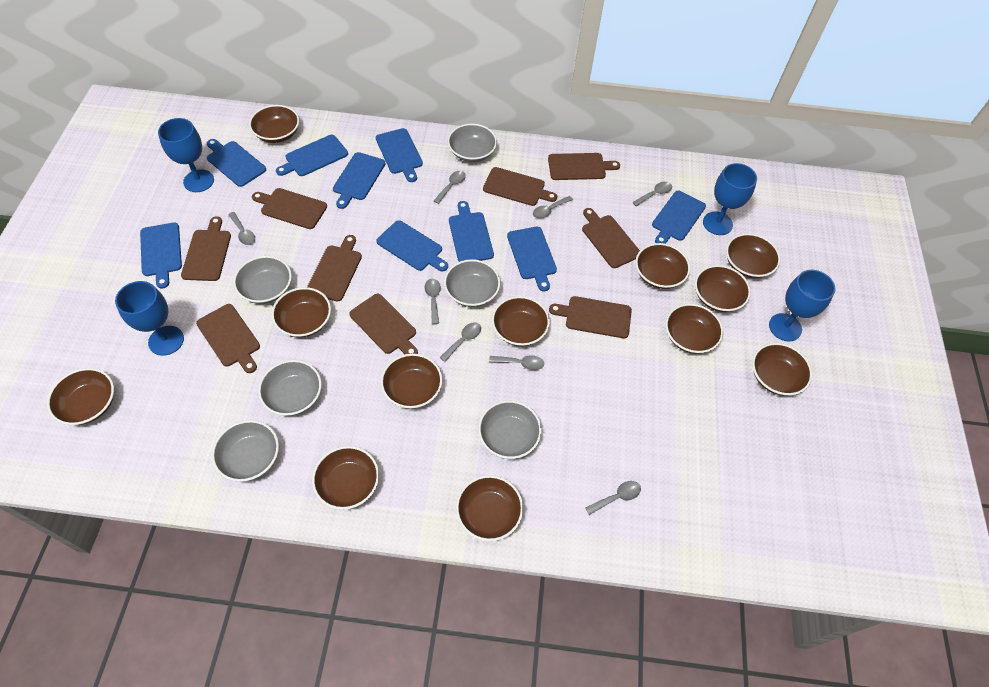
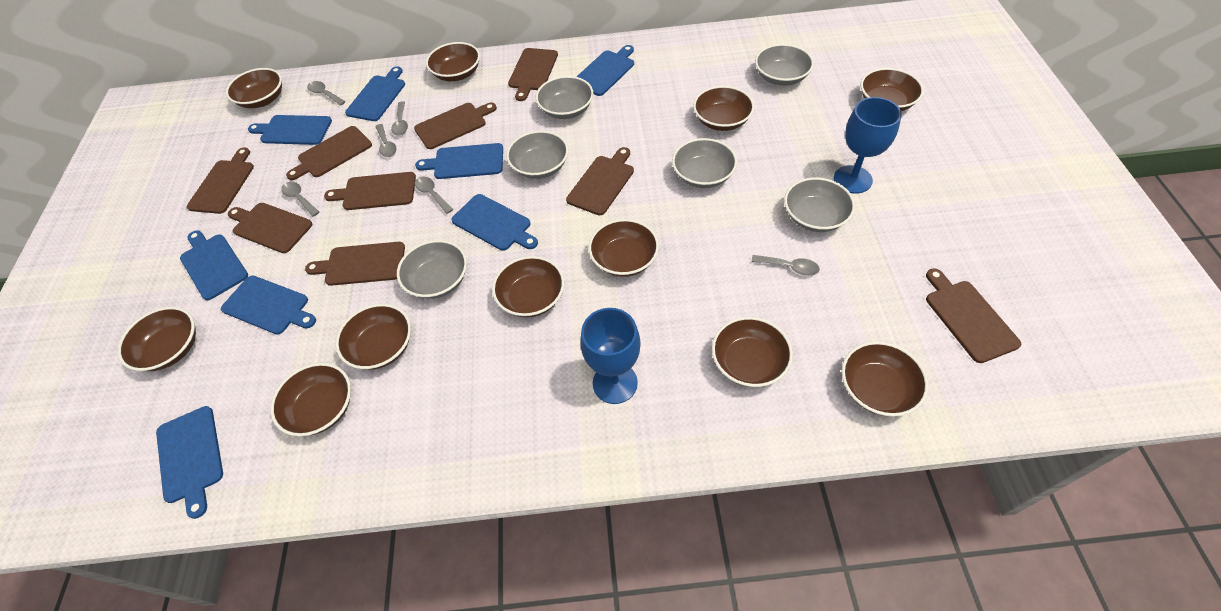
blue cutting board: [140,222,182,289] [207,139,266,187] [276,135,348,176] [333,152,386,209] [376,128,423,182] [377,220,448,271] [449,201,494,262] [507,227,557,291] [652,191,706,244] = 9 -> [156,406,223,519] [180,230,248,300] [221,275,316,335] [248,115,332,145] [345,66,405,121] [415,143,503,179] [451,194,538,251] [576,45,634,96] = 8
blue goblet: [115,281,184,356] [158,118,214,192] [703,163,757,235] [769,270,836,342] = 4 -> [580,308,641,404] [834,97,902,194] = 2
brown bowl: [47,368,114,425] [249,105,299,143] [272,287,331,337] [312,446,379,510] [381,354,442,408] [456,475,523,541] [492,296,550,346] [635,243,690,289] [666,304,723,354] [695,265,751,312] [726,233,781,278] [752,343,812,396] = 12 -> [118,307,196,371] [226,68,282,108] [270,363,351,436] [336,304,411,370] [426,42,480,81] [492,256,564,317] [589,219,659,277] [693,86,754,131] [712,317,793,387] [842,341,929,417] [860,68,924,111] = 11
grey spoon: [228,212,255,245] [425,279,441,324] [434,171,466,204] [440,322,481,362] [489,355,544,370] [533,196,573,219] [585,481,641,515] [632,182,672,207] = 8 -> [281,182,319,217] [307,81,346,106] [376,124,397,157] [391,101,408,135] [415,176,453,214] [751,255,820,276] = 6

